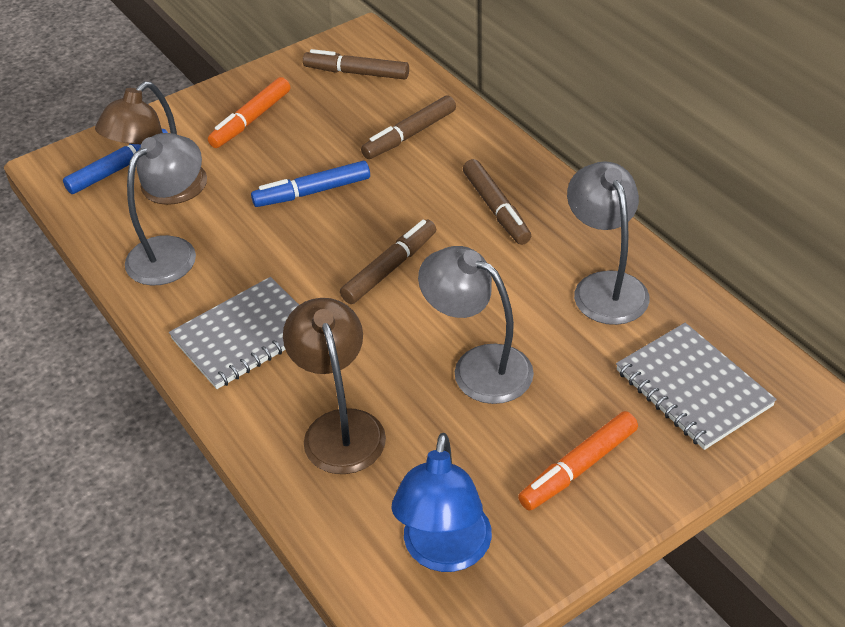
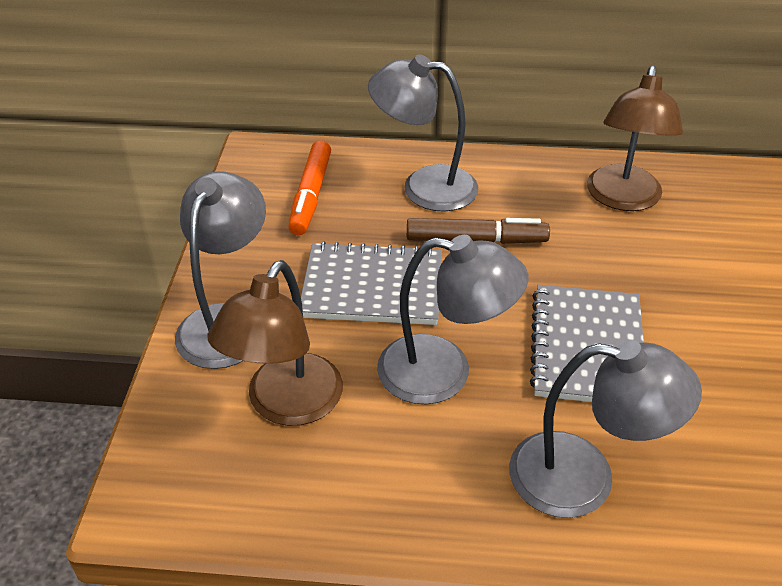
blue lamp: [391,433,492,572] = 1 -> none = 0
blue marker: [63,129,168,194] [251,161,370,207] = 2 -> none = 0
brown marker: [303,49,409,79] [340,219,436,304] [361,95,456,159] [463,159,531,245] = 4 -> [407,218,550,244] = 1
grey lamp: [125,133,202,286] [418,246,534,404] [567,161,650,325] = 3 -> [175,171,266,369] [368,55,478,212] [377,235,528,404] [509,340,702,518] = 4
orange marker: [208,77,290,148] [518,411,638,511] = 2 -> [288,140,331,235] = 1

